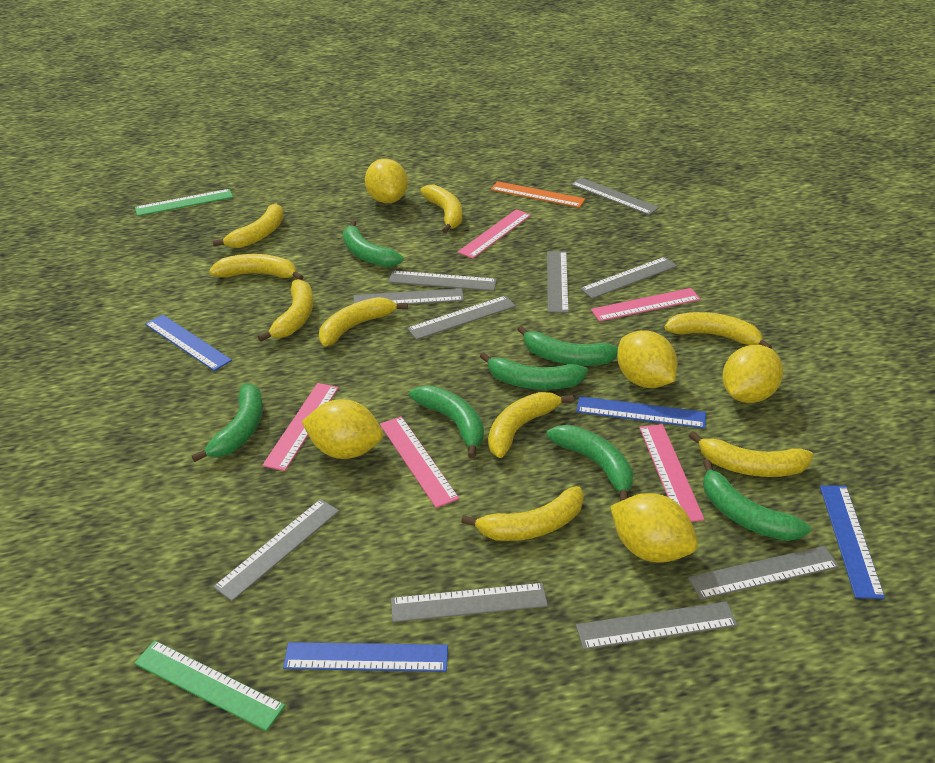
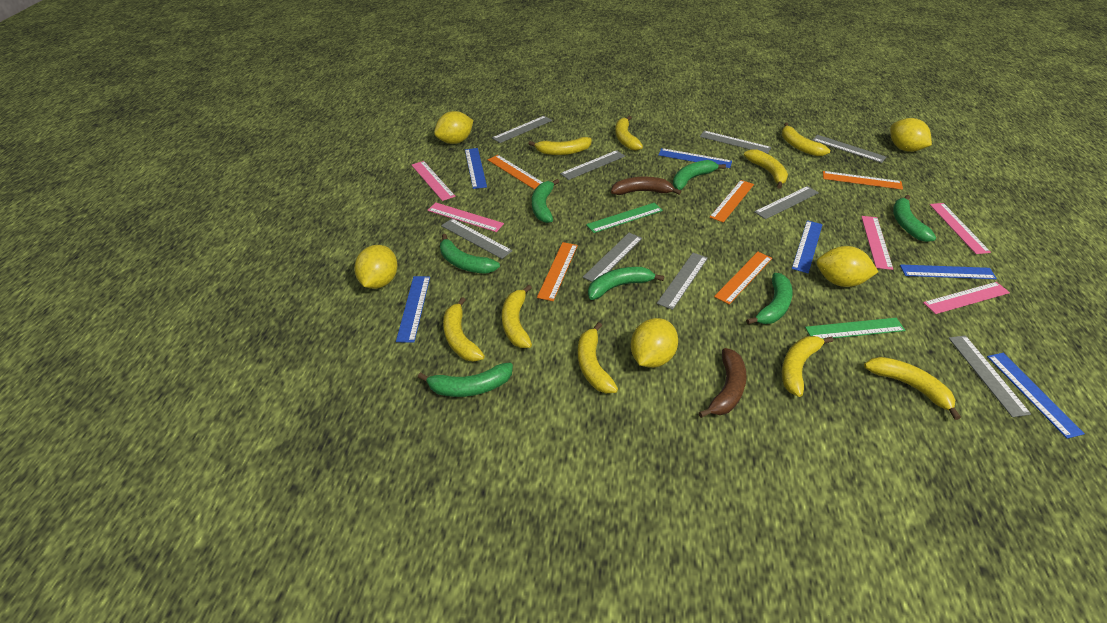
blue ruler: [145,315,232,371] [283,642,448,672] [576,396,706,429] [820,485,885,599] = 4 -> [396,276,430,343] [465,148,487,189] [658,148,732,168] [792,220,823,273] [900,264,997,279] [987,353,1085,439] = 6
brown banana: none = 0 -> [611,177,681,195] [699,348,747,418] = 2
grey ruler: [213,499,339,601] [354,288,464,304] [388,271,497,291] [391,583,548,622] [407,296,516,340] [547,251,569,313] [571,178,659,215] [576,601,738,650] [580,257,677,299] [688,546,839,600] = 10 -> [441,219,513,259] [492,116,552,143] [560,150,625,180] [583,233,642,282] [657,253,708,310] [700,131,771,154] [754,186,819,219] [812,135,886,163] [949,335,1031,417] = 9
orange ruler: [491,181,585,208] = 1 -> [488,155,543,190] [537,242,578,301] [710,180,754,223] [714,252,772,304] [823,171,903,190] = 5

